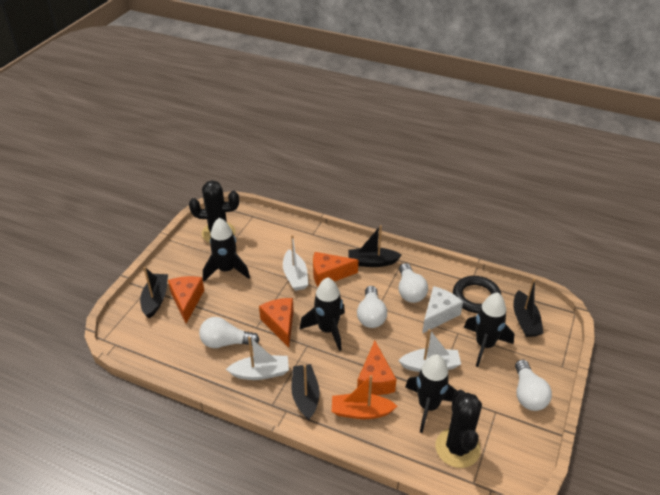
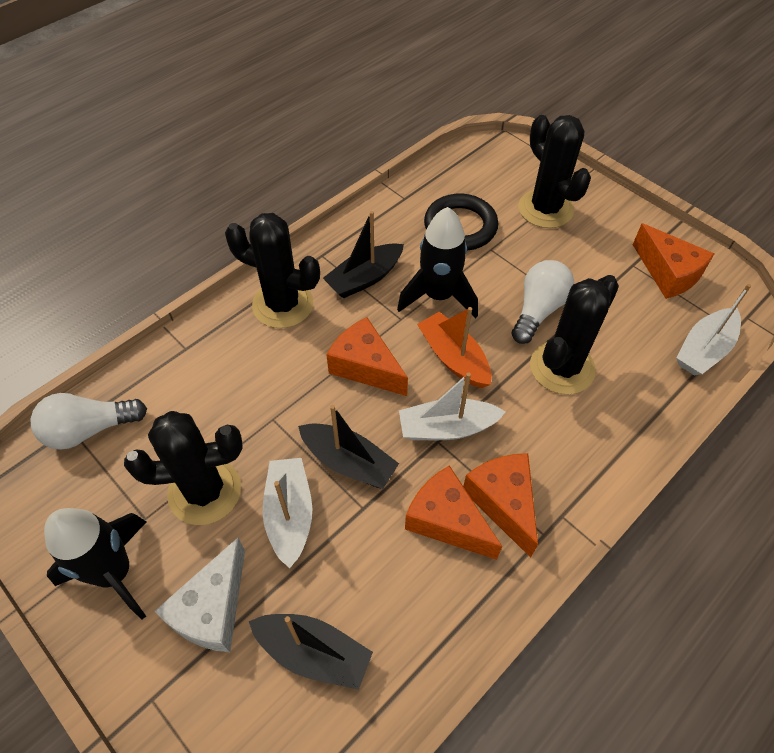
black boat: [140,267,168,319] [291,364,319,420] [348,225,402,267] [513,278,543,337] = 4 -> [249,614,373,690] [298,405,399,489] [323,211,404,298] = 3
black cactus: [189,180,239,243] [436,390,482,468] = 2 -> [124,411,243,525] [225,213,320,328] [519,115,591,228] [530,275,619,394] = 4
black rocket: [203,218,250,281] [300,277,345,351] [405,354,457,433] [464,293,514,367] = 4 -> [44,508,146,620] [397,207,478,318] = 2
white light bulb: [199,317,259,348] [357,286,387,328] [399,263,428,303] [515,360,552,411] = 4 -> [31,393,147,450] [512,260,575,344] = 2

